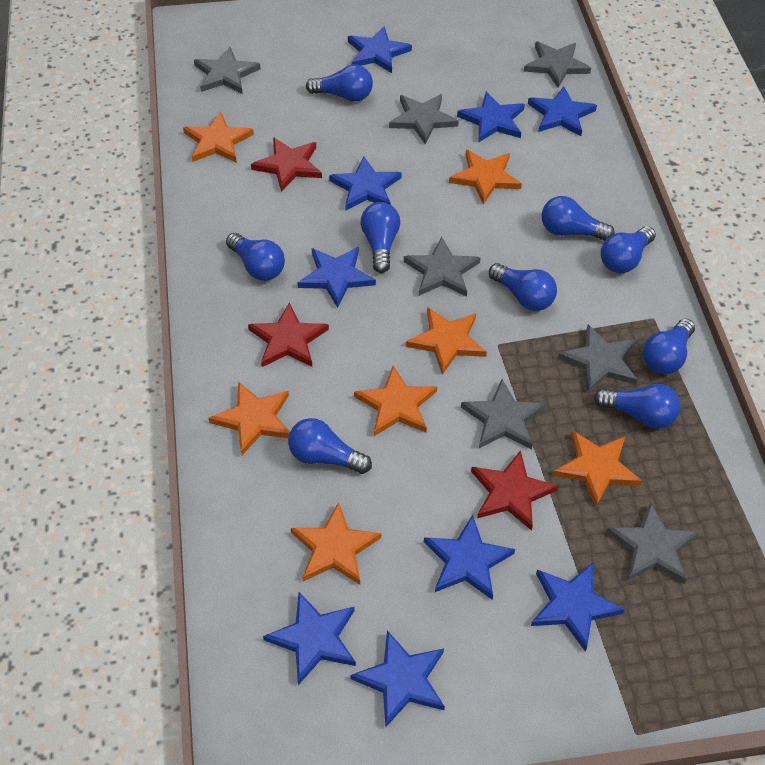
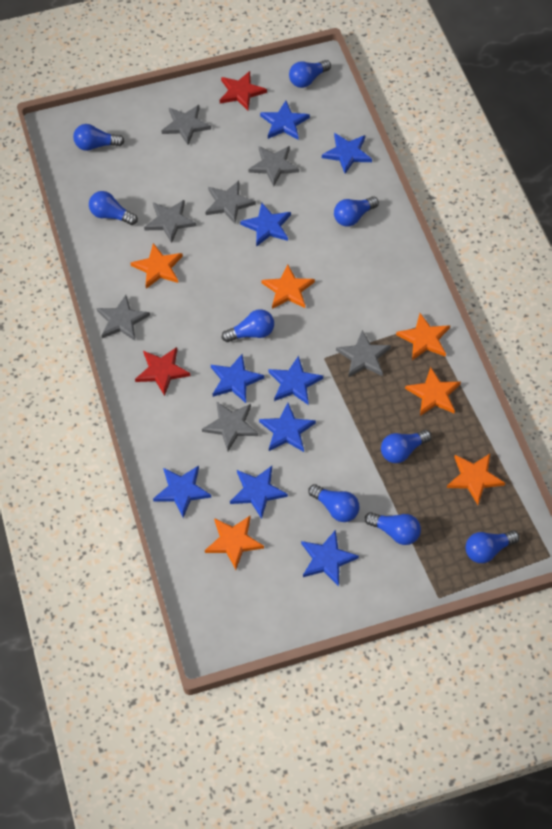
orange star: [183,112,254,163] [209,382,290,456] [291,502,381,585] [354,366,437,436] [406,307,487,375] [449,150,522,204] [553,430,642,507] = 7 -> [130,243,183,289] [205,516,264,570] [261,265,315,309] [396,313,450,360] [405,367,461,416] [447,454,505,505] = 6
red star: [248,303,329,367] [251,137,322,192] [471,450,558,531] = 3 -> [135,347,191,396] [220,71,267,110] = 2

